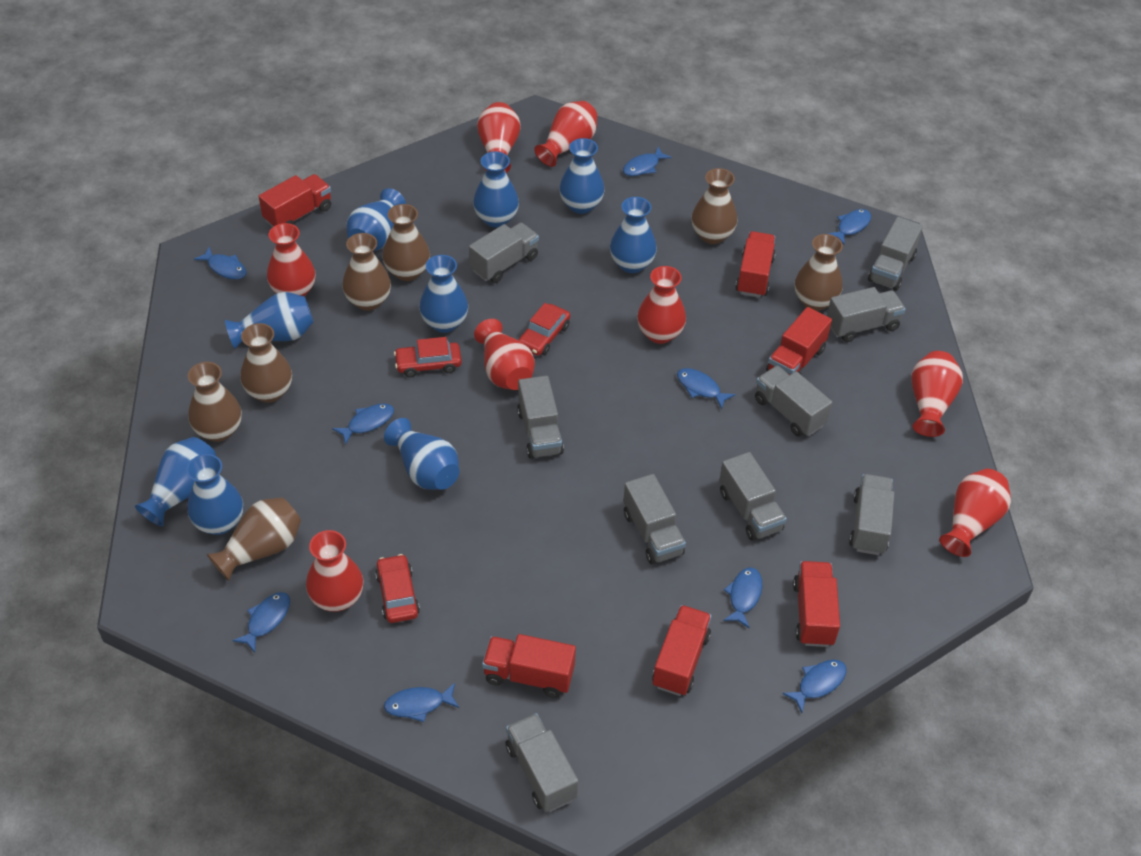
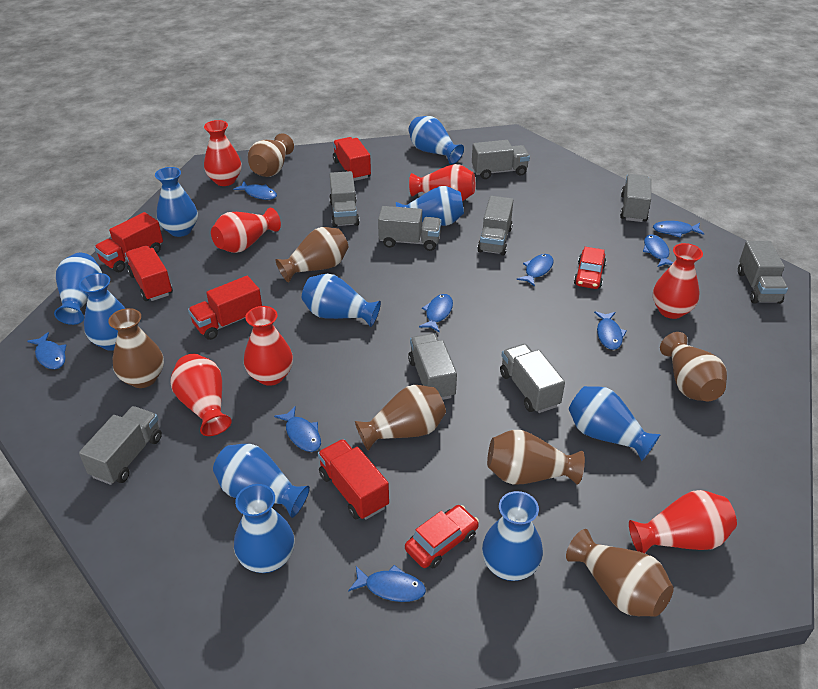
blue vase: [135,437,216,526] [186,454,243,535] [225,292,313,349] [346,188,406,251] [384,418,459,490] [419,255,468,333] [473,152,519,228] [559,138,605,214] [610,197,657,273] = 9 -> [54,253,102,325] [79,273,126,351] [155,167,198,237] [213,444,310,518] [234,484,295,573] [302,274,381,327] [396,186,464,226] [408,116,464,164] [482,491,543,581] [569,386,661,461] = 10
red car: [375,554,420,623] [394,337,462,377] [519,303,570,356] = 3 -> [405,505,479,569] [574,247,606,289] = 2
red truck: [259,174,331,227] [482,634,576,698] [652,605,712,696] [735,231,776,298] [766,307,832,375] [793,561,840,647] = 6 -> [94,212,163,272] [125,245,173,301] [188,276,262,340] [318,439,389,520] [333,137,371,181] = 5
red vase: [267,223,316,296] [306,530,363,612] [474,319,535,390] [477,102,521,173] [534,101,597,167] [637,266,686,344] [911,351,963,437] [939,469,1011,557] = 8 -> [170,354,232,436] [204,120,241,186] [211,208,281,253] [244,306,293,386] [409,164,475,201] [629,490,737,553] [653,243,703,319] = 7

